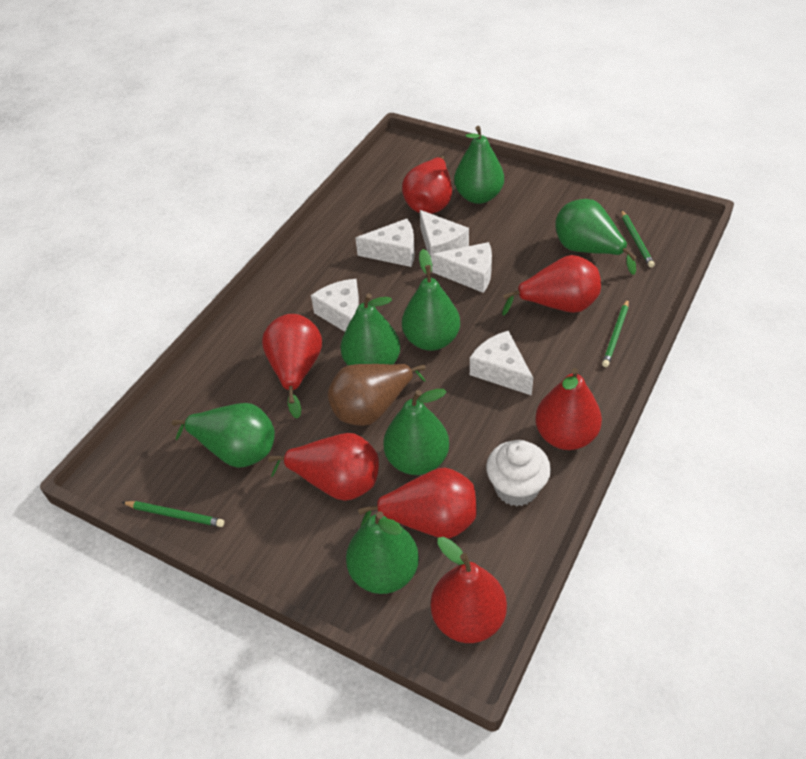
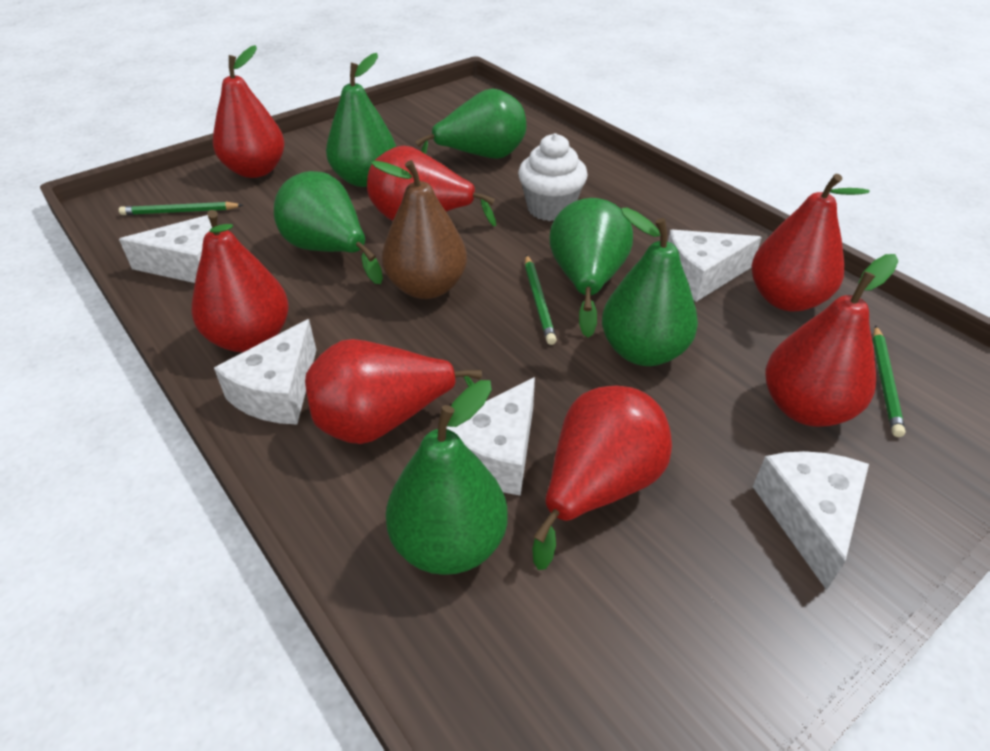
green pear: [172,403,275,468] [341,293,400,365] [346,511,419,594] [383,389,449,475] [402,249,460,351] [454,126,504,204] [555,199,637,275] = 7 -> [274,171,383,284] [326,53,396,187] [386,380,508,575] [415,89,526,159] [550,198,633,337] [602,208,698,366] = 6

